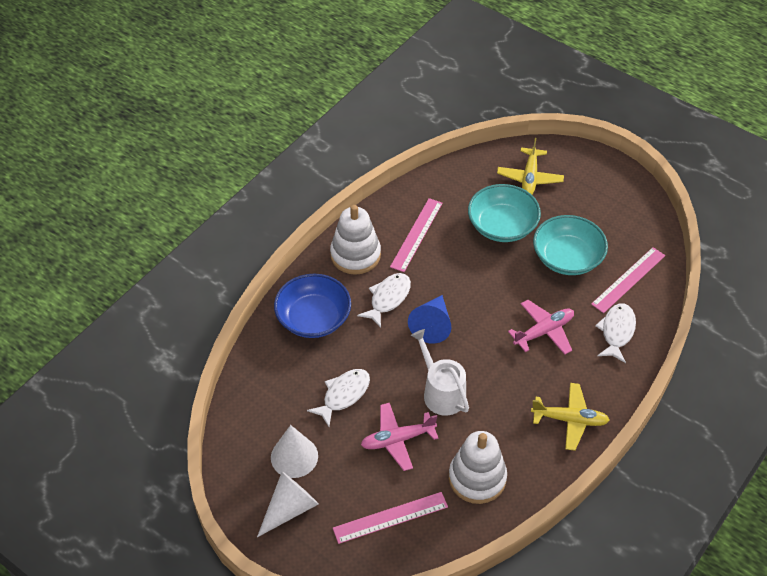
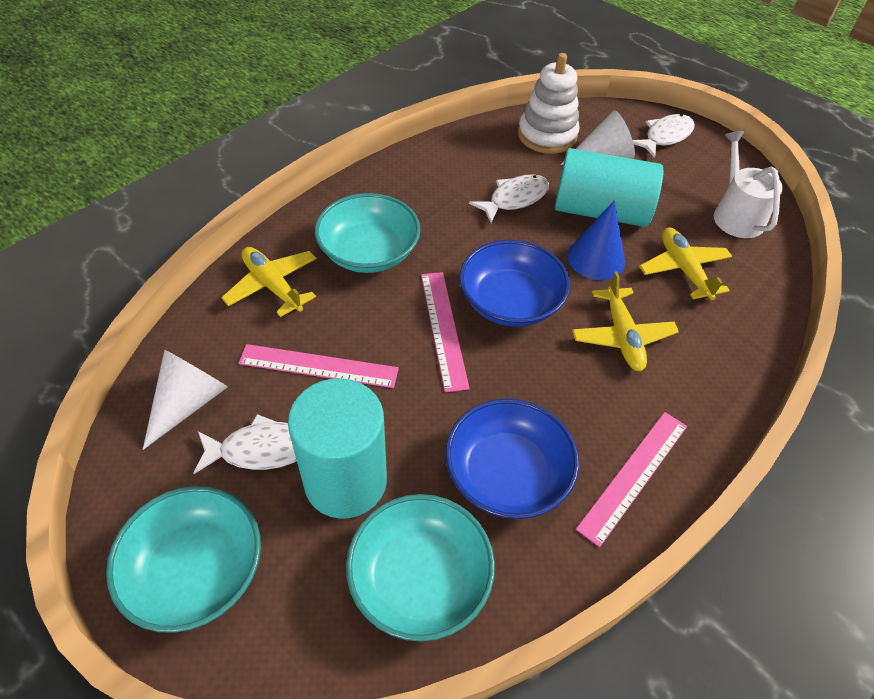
blue bowl: [274,273,351,338] = 1 -> [445,399,579,519] [459,240,570,327] = 2
pink plane: [361,403,439,471] [508,300,574,355] = 2 -> none = 0
turquoise bowl: [468,184,541,242] [533,215,608,275] = 2 -> [106,486,261,633] [315,193,421,273] [346,494,495,642] = 3
turquoise cylinder: none = 0 -> [288,378,387,519] [555,148,664,227] = 2
white stacking toy: [330,205,381,275] [449,431,507,504] = 2 -> [518,53,580,154] = 1
yellow plane: [497,138,564,195] [531,383,610,451] = 2 -> [221,247,317,317] [572,272,679,371] [639,227,732,300] = 3

